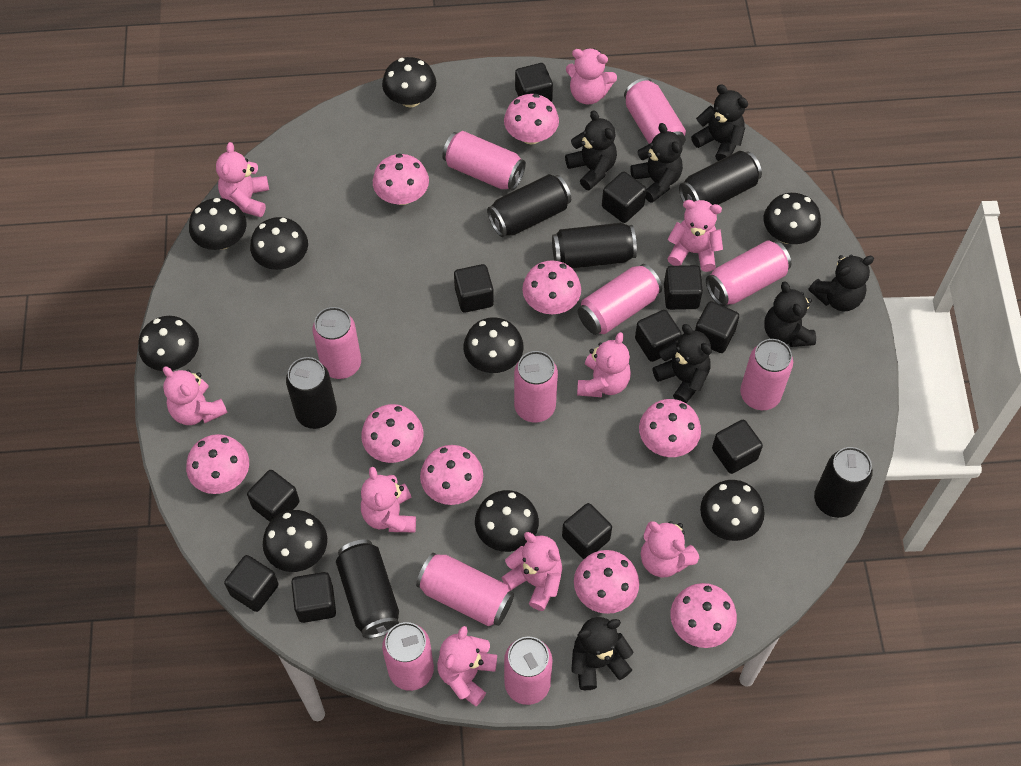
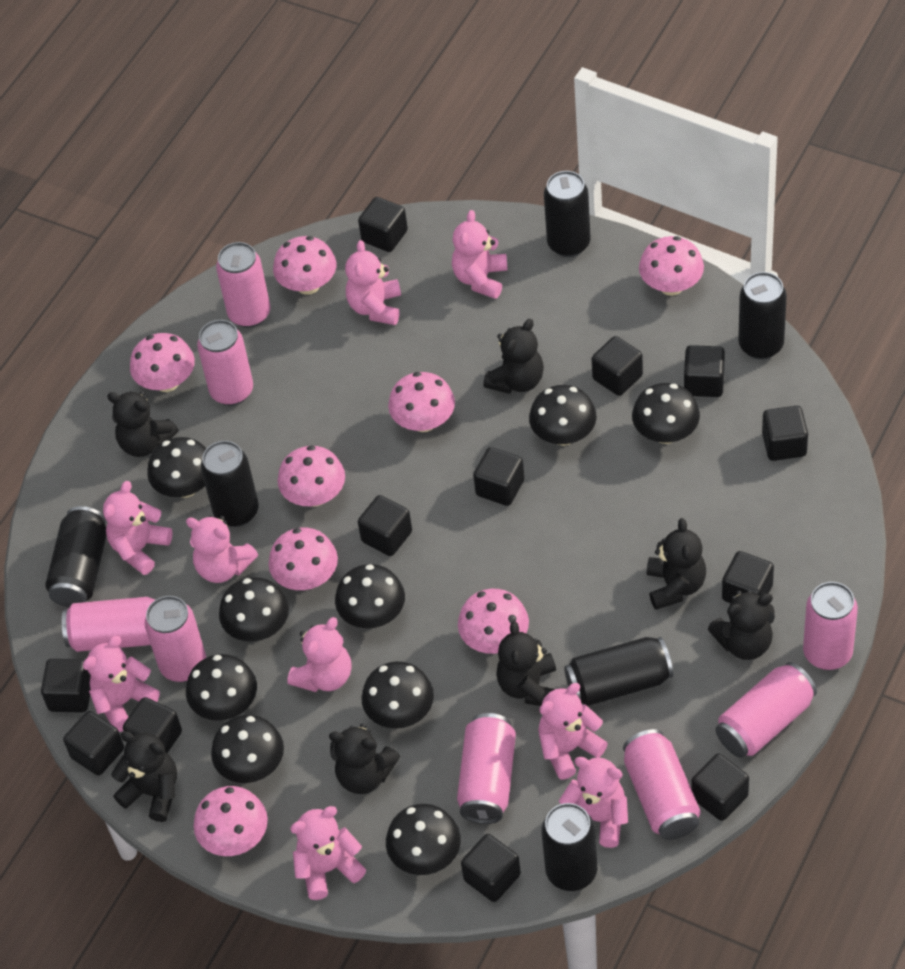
black cube: [224,555,279,612] [247,470,300,522] [291,572,336,623] [454,264,494,313] [515,63,553,102] [562,503,612,559] [602,172,647,223] [635,310,682,362] [664,265,703,310] [695,301,739,353] [712,420,763,474] = 11 -> [41,659,91,713] [63,711,124,776] [123,697,182,753] [358,197,408,252] [358,495,412,556] [461,834,521,902] [473,447,525,506] [592,336,643,396] [684,345,725,397] [691,753,749,821] [722,551,774,603] [762,406,808,461] = 12
pink can: [312,307,361,379] [382,622,434,691] [416,553,514,626] [442,131,526,191] [504,636,553,705] [514,351,558,423] [578,264,662,335] [624,78,686,146] [706,241,791,306] [740,339,793,410] = 10 -> [62,597,155,652] [145,596,206,682] [197,320,253,406] [216,242,271,328] [457,713,516,824] [623,729,701,840] [715,662,817,758] [803,582,858,670] = 8
pink mushroom: [186,434,249,494] [361,404,423,463] [373,154,429,205] [420,445,483,505] [504,94,559,144] [522,260,581,314] [574,550,639,614] [639,399,701,457] [670,583,737,648] = 9 -> [130,333,195,392] [194,786,268,856] [269,528,338,590] [273,236,336,295] [278,445,345,507] [388,372,455,432] [458,589,529,654] [639,236,704,296] = 8

